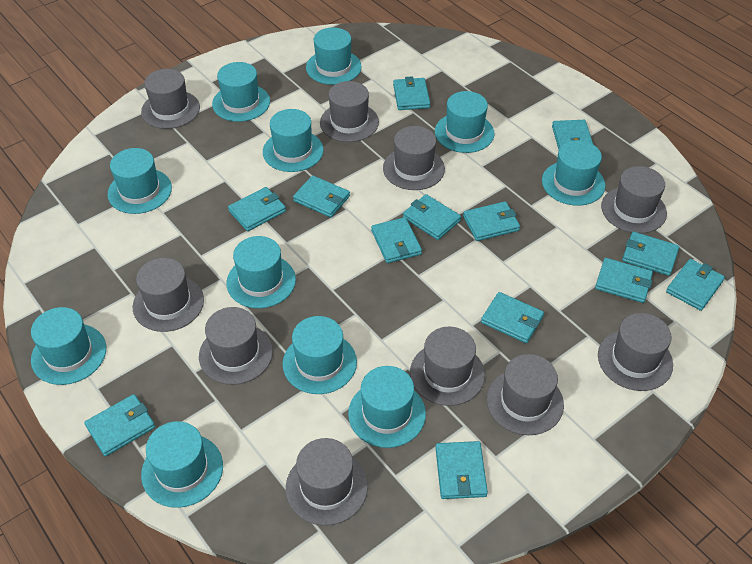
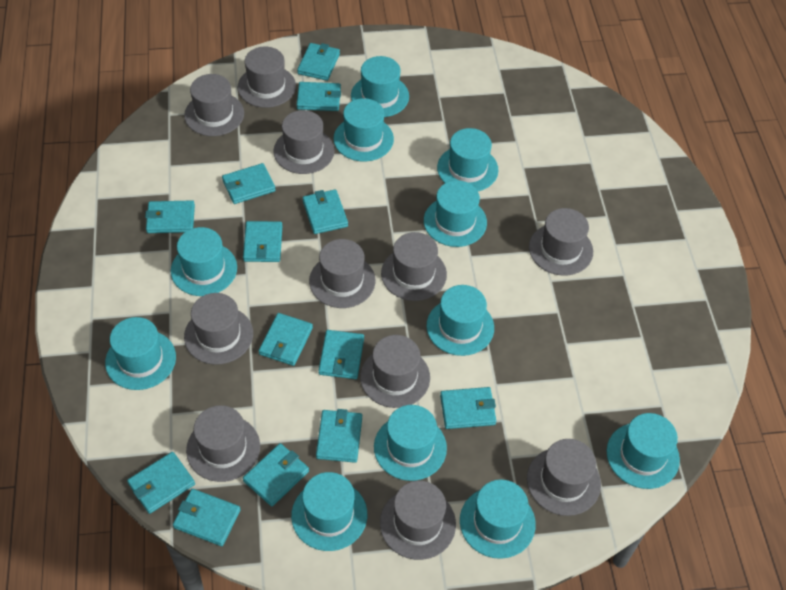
grey hat: [133,258,204,332] [141,69,200,129] [199,307,273,385] [286,438,368,526] [320,81,379,142] [383,126,445,190] [410,327,485,406] [487,354,564,435] [598,313,673,391] [601,166,667,233] = 10 -> [184,74,244,136] [184,293,253,365] [186,405,260,482] [237,47,296,108] [273,110,334,174] [309,239,375,308] [360,335,430,408] [380,481,456,560] [381,232,447,301] [527,439,601,516] [529,208,593,276] = 11

